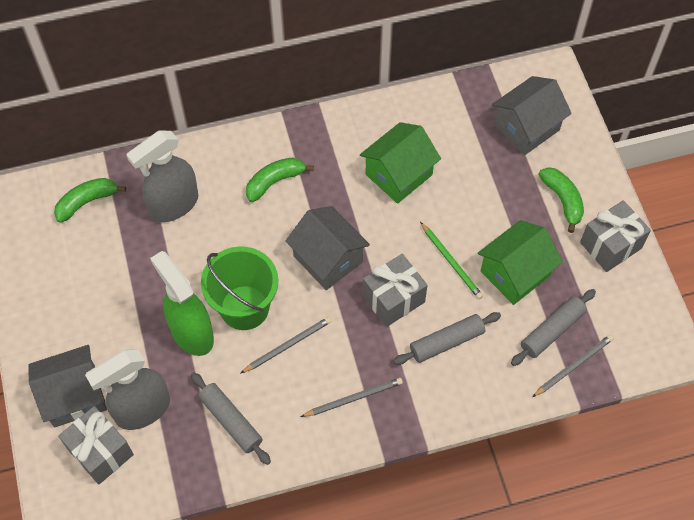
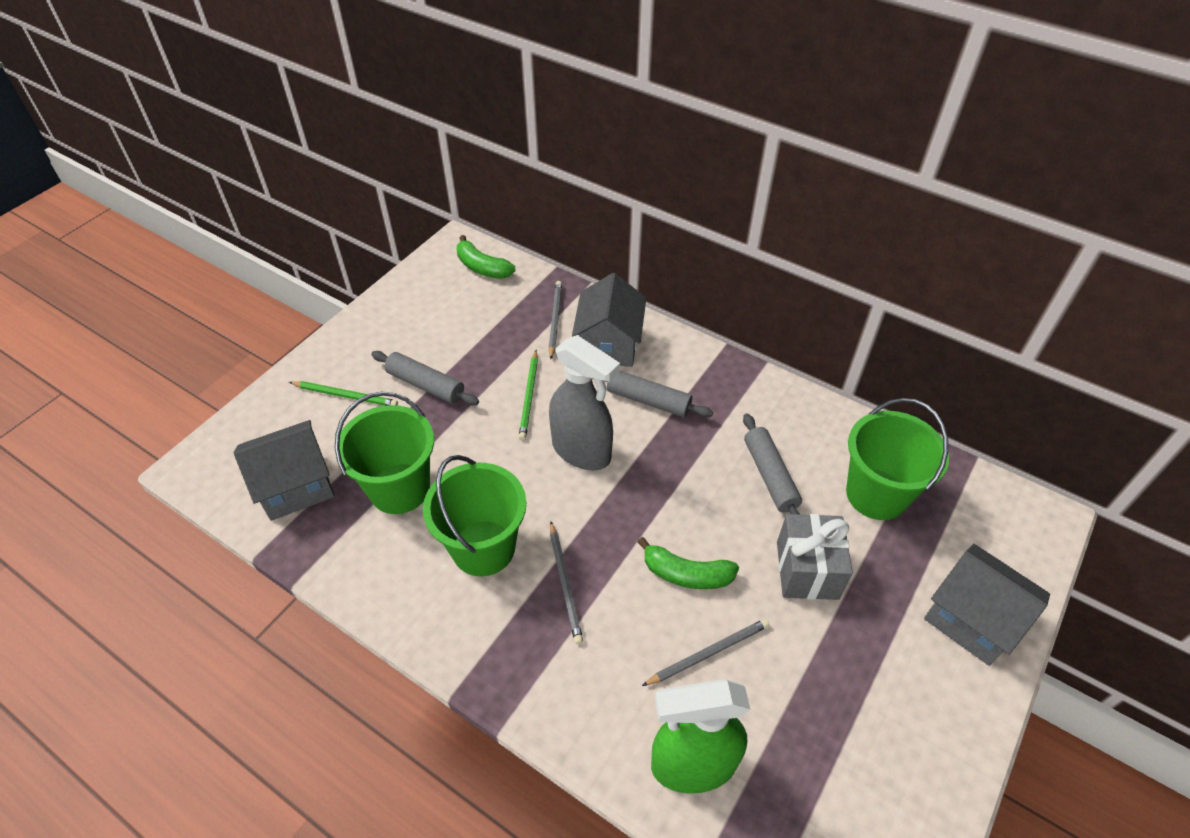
green banana: [54,178,126,223] [246,157,314,202] [538,167,584,233] = 3 -> [456,235,515,279] [637,537,739,589] = 2
green bucket: [201,246,279,330] = 1 -> [335,392,434,514] [423,455,526,576] [846,398,949,520] = 3
green house: [360,122,441,204] [478,220,563,305] = 2 -> none = 0
green pencil: [420,222,483,299] = 1 -> [289,381,398,406] [519,350,538,440] = 2
grey gift: [58,406,134,485] [363,254,428,327] [580,200,651,272] = 3 -> [777,514,853,600] = 1
grey spray bottle: [85,349,170,430] [126,131,198,222] = 2 -> [549,335,620,470] = 1

